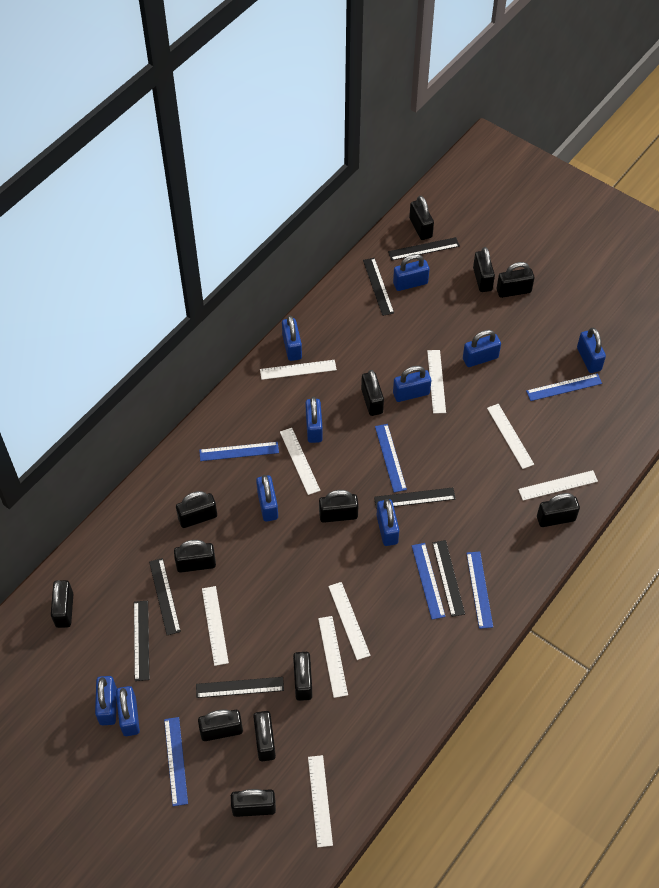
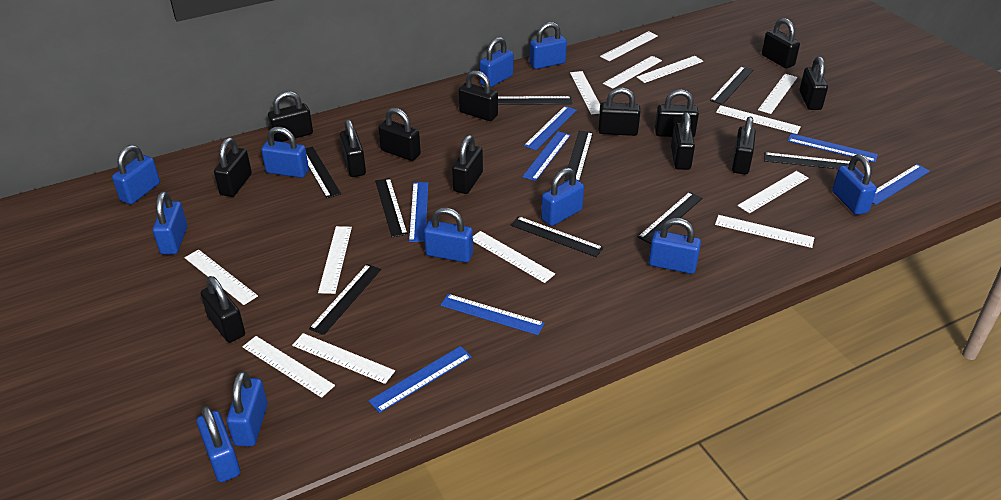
black ruler: [134,601,149,681] [149,558,181,635] [196,677,284,698] [363,258,394,316] [374,488,456,509] [388,237,460,261] [432,540,465,617] = 7 -> [306,146,341,198] [309,264,381,335] [375,178,408,237] [498,96,572,105] [511,216,603,257] [564,131,593,181] [638,192,703,244] [710,66,753,105] [764,152,850,169] = 9
blue padlock: [95,676,117,725] [116,686,140,736] [256,475,278,522] [282,315,302,361] [305,397,323,443] [377,499,399,546] [393,254,430,291] [393,366,431,402] [463,330,501,367] [577,327,606,373] = 10 -> [112,145,160,204] [153,191,187,254] [197,406,240,482] [226,371,268,446] [261,127,309,178] [424,208,473,263] [480,37,513,88] [529,22,567,69] [541,168,584,226] [648,218,701,274] [832,154,877,215] = 11
blue ruler: [164,717,188,806] [199,442,279,461] [375,424,407,492] [412,543,446,620] [466,551,493,629] [526,373,602,401] = 6 -> [369,346,472,413] [409,182,428,242] [440,294,545,335] [522,131,571,181] [524,106,577,150] [788,133,878,162] [872,164,930,205] = 7
white ruler: [202,586,229,666] [260,360,337,380] [280,428,320,495] [308,755,333,847] [318,616,348,698] [328,582,371,660] [427,350,446,414] [487,404,534,469] [518,470,598,501] = 9 -> [185,249,258,305] [242,336,335,398] [292,333,395,384] [318,226,352,294] [473,231,555,283] [570,71,600,115] [600,31,658,61] [603,56,662,89] [637,56,703,83] [715,215,814,248] [716,105,801,134] [738,171,808,213] [758,74,797,114] = 13

